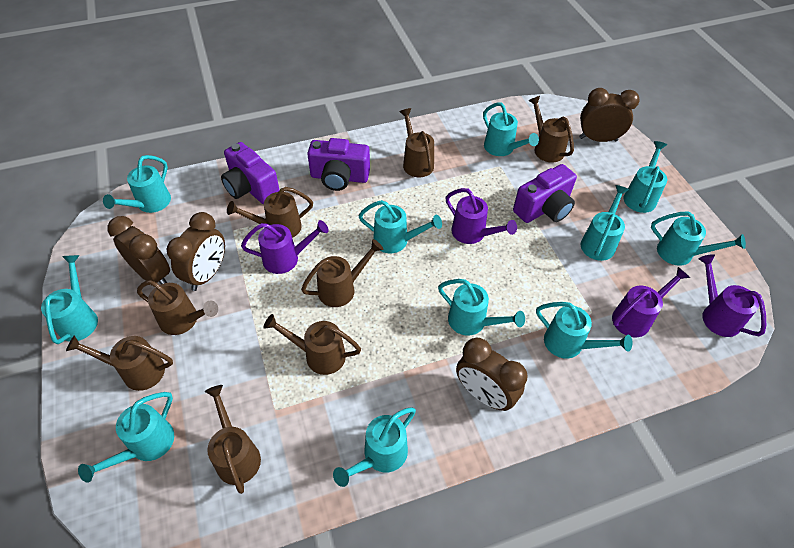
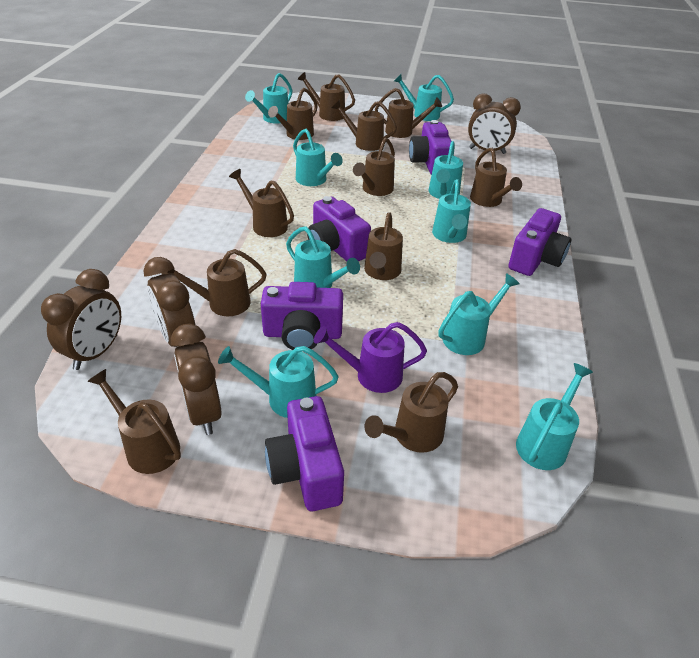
brown watering can: [66,335,173,391] [137,280,218,335] [205,385,261,494] [227,187,313,238] [263,314,361,375] [301,239,384,307] [399,108,434,177] [528,96,574,163] = 8 -> [87,369,181,474] [162,249,266,316] [229,169,294,237] [268,88,318,140] [297,72,355,121] [332,100,397,151] [353,138,395,196] [364,212,403,280] [364,372,458,453] [375,88,442,138] [470,148,522,207] = 11
purple camera: [221,142,280,204] [307,138,370,191] [513,164,577,223] = 3 -> [261,282,343,350] [265,396,344,511] [307,196,371,261] [409,120,451,175] [508,208,571,276] = 5
purple watering can: [241,220,329,274] [446,188,517,244] [612,267,690,337] [698,254,766,337] = 4 -> [314,322,427,393] = 1
turquoise watering can: [41,255,98,344] [78,392,174,483] [103,155,171,213] [333,407,416,487] [358,200,442,253] [438,279,525,336] [483,102,539,156] [536,302,632,358] [581,185,629,261] [624,141,667,213] [651,211,746,266] = 11 -> [218,346,339,418] [245,73,292,124] [286,226,360,288] [293,129,343,186] [394,74,454,121] [429,141,463,199] [432,179,471,243] [438,273,520,355] [516,363,593,470] = 9

